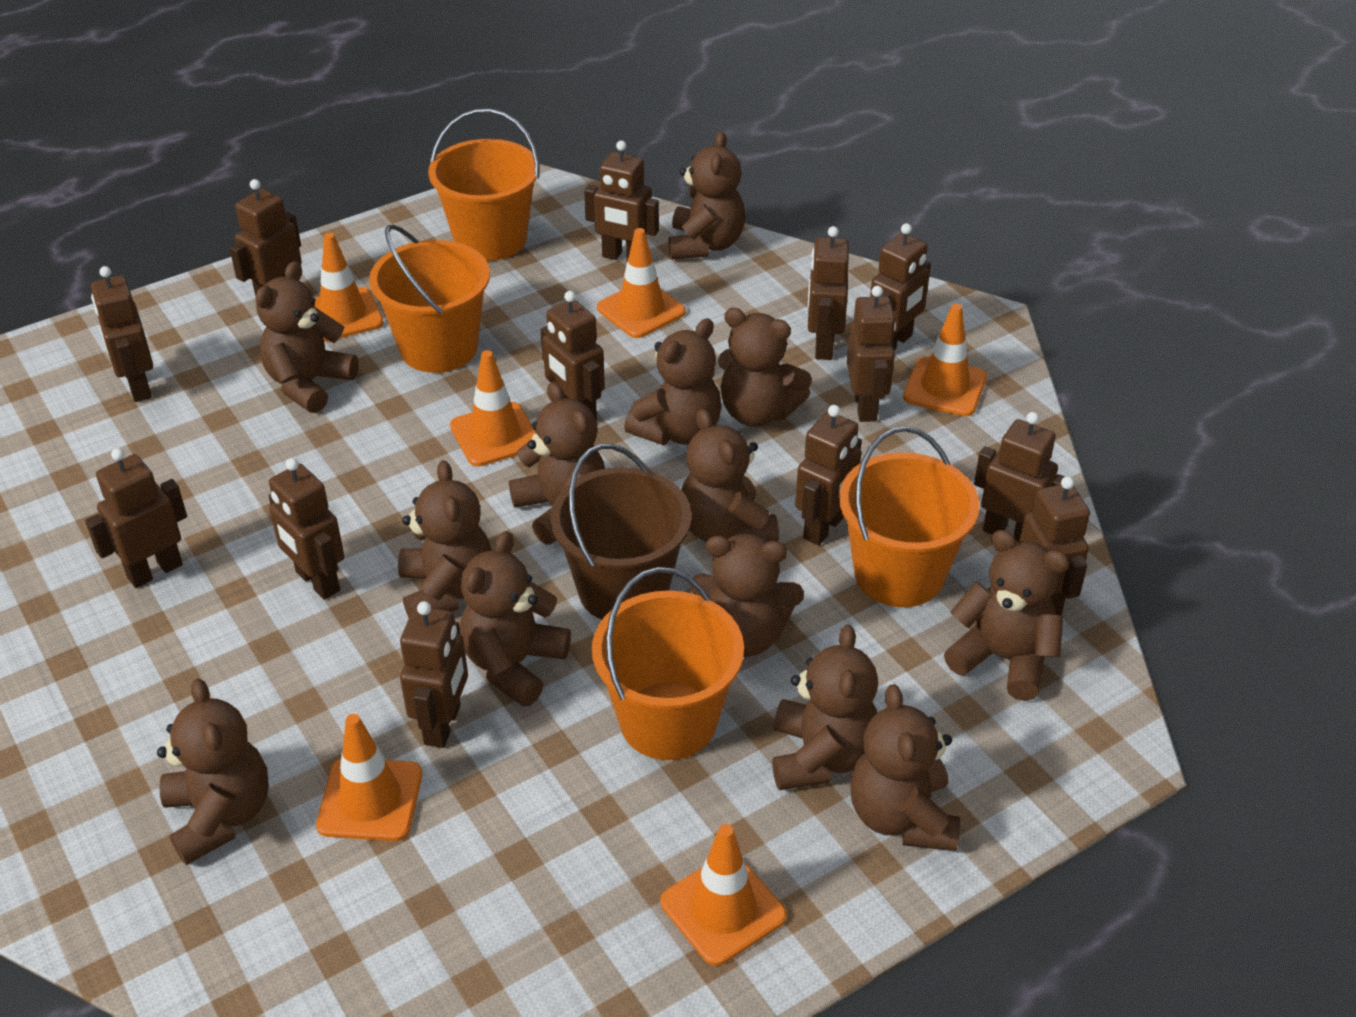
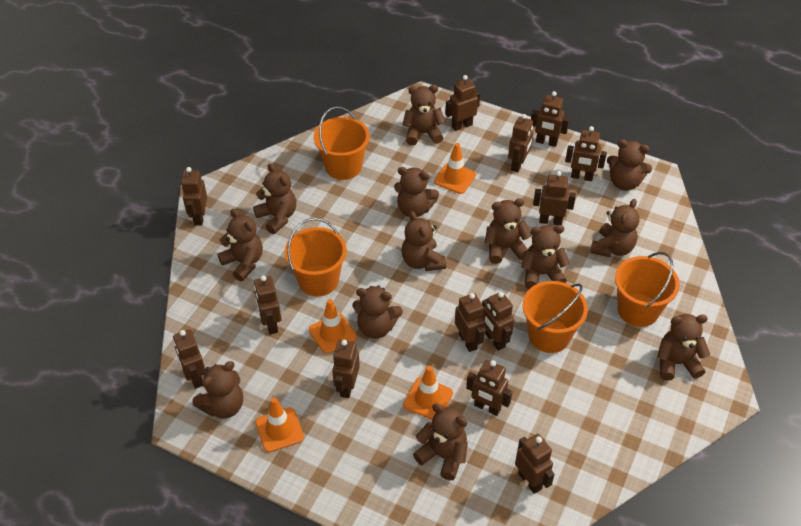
brown bucket: [551,444,692,620] = 1 -> none = 0
orange traffic cone: [314,233,384,342] [316,714,422,841] [450,350,535,467] [597,228,686,338] [660,824,787,966] [903,304,987,416] = 6 -> [255,397,304,452] [309,299,357,354] [403,366,453,420] [434,143,476,194] = 4

